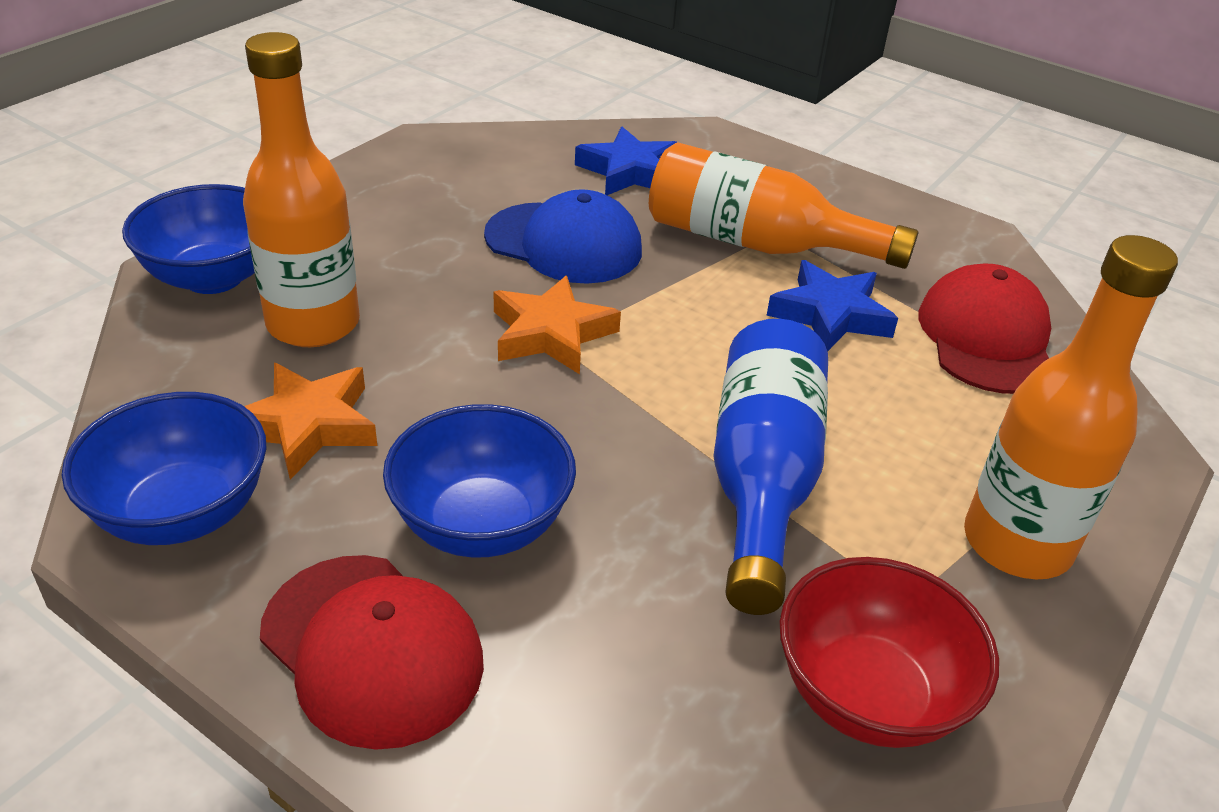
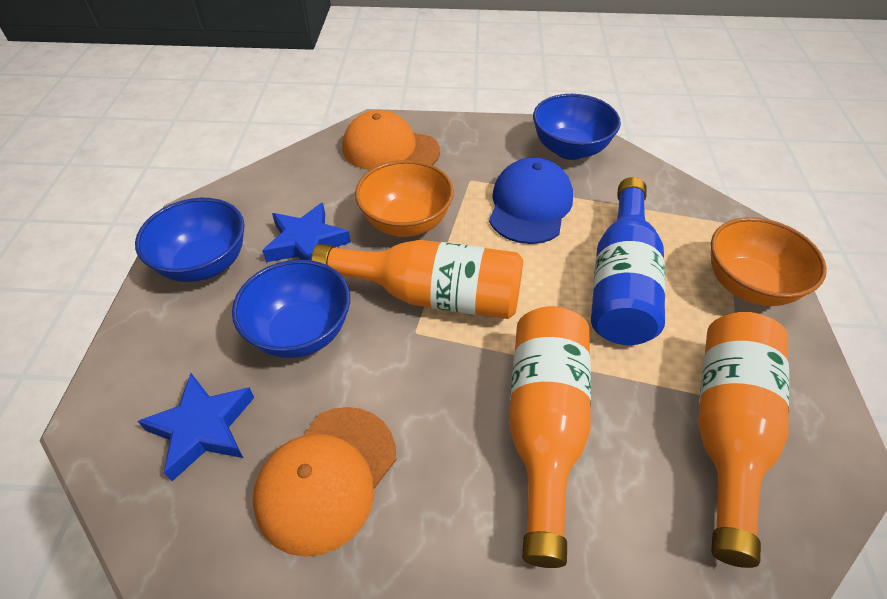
orange bowl: none = 0 -> [355,160,454,237] [711,217,827,306] = 2
orange cap: none = 0 -> [253,407,396,557] [342,110,440,170] = 2
orange star: [244,363,377,480] [494,276,621,374] = 2 -> none = 0
red bowl: [780,557,999,748] = 1 -> none = 0
red cap: [260,555,484,750] [918,264,1051,394] = 2 -> none = 0

